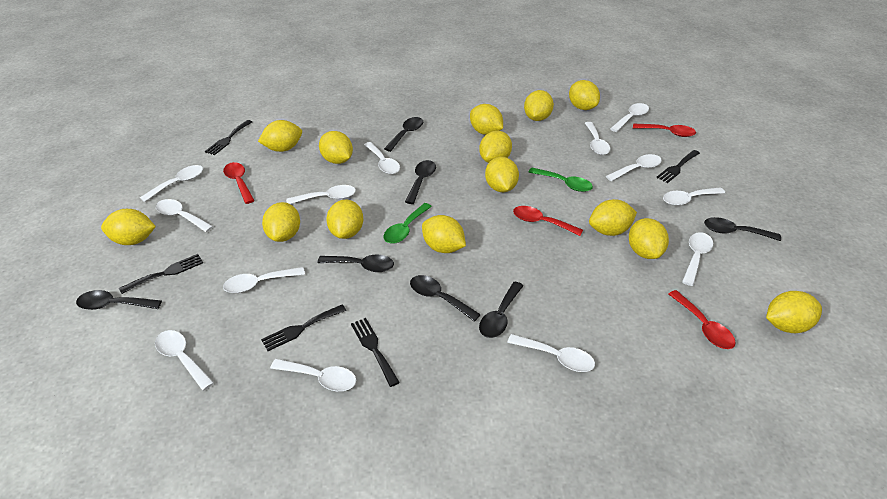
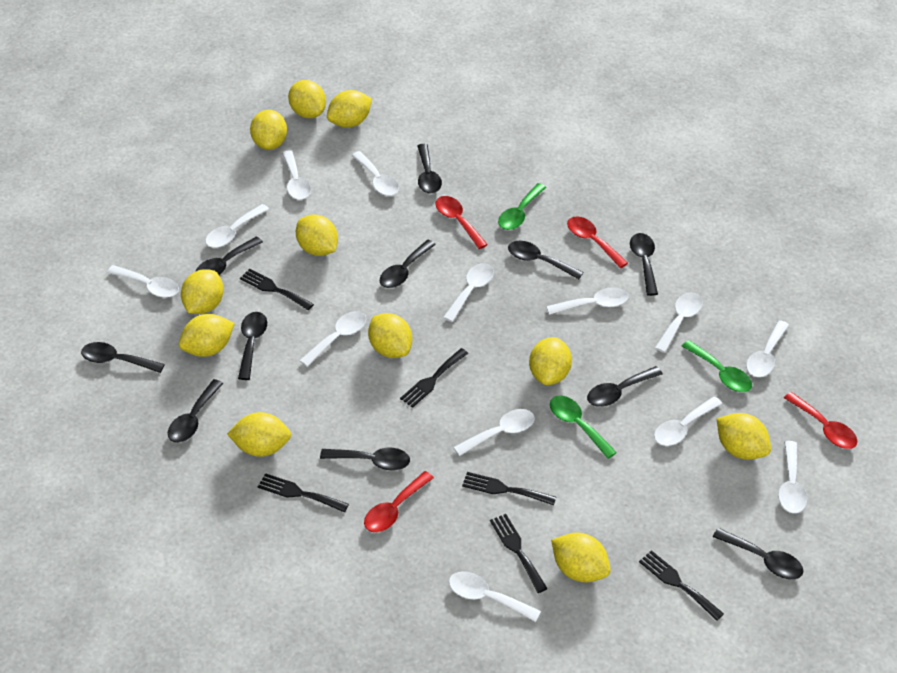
black fork: [119,254,203,294] [205,120,252,155] [261,304,346,351] [351,318,400,387] [656,150,700,183] = 5 -> [240,269,314,310] [258,473,349,513] [400,348,468,408] [462,472,556,505] [490,514,548,593] [639,550,724,621] = 6
black spoon: [76,290,162,310] [318,255,394,272] [384,117,423,152] [405,160,436,204] [410,275,481,322] [479,281,523,338] [704,217,781,241] = 7 -> [81,342,165,373] [168,379,223,443] [195,236,263,275] [238,312,267,380] [320,448,410,470] [380,240,436,288] [417,144,442,194] [508,241,583,279] [587,366,663,407] [630,233,658,296] [713,528,804,580] = 11
green spoon: [384,203,432,244] [529,168,593,192] = 2 -> [498,183,546,230] [550,396,617,459] [682,340,752,392] = 3
yellow lemon: [101,209,156,245] [258,120,302,152] [262,202,300,242] [319,131,353,164] [326,200,363,239] [422,215,466,253] [470,104,503,135] [479,131,512,163] [485,157,519,192] [524,90,554,121] [569,80,600,110] [589,199,637,236] [629,218,669,259] [766,291,822,333] = 14 -> [179,314,234,357] [181,269,224,314] [227,412,291,457] [250,110,287,150] [288,80,326,118] [296,214,338,256] [327,90,372,128] [368,313,412,358] [529,337,572,385] [551,532,611,582] [717,413,771,460] = 11

